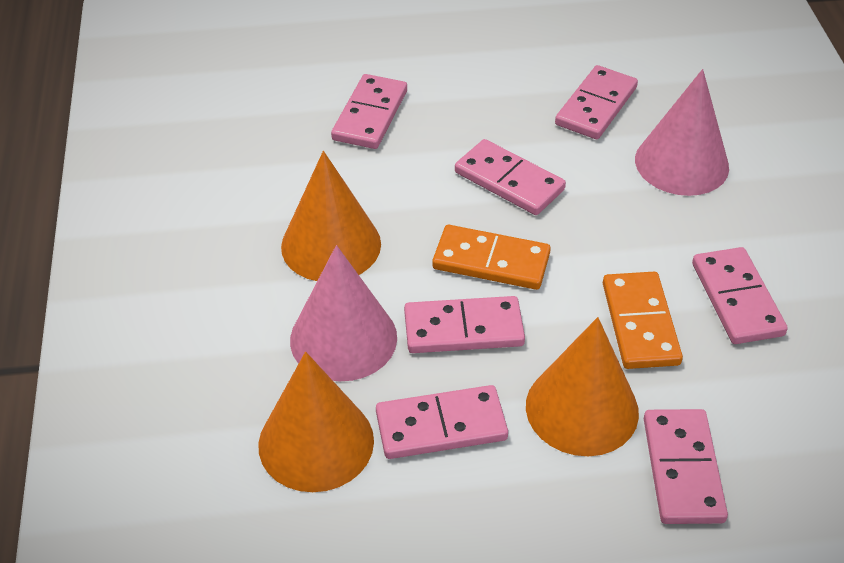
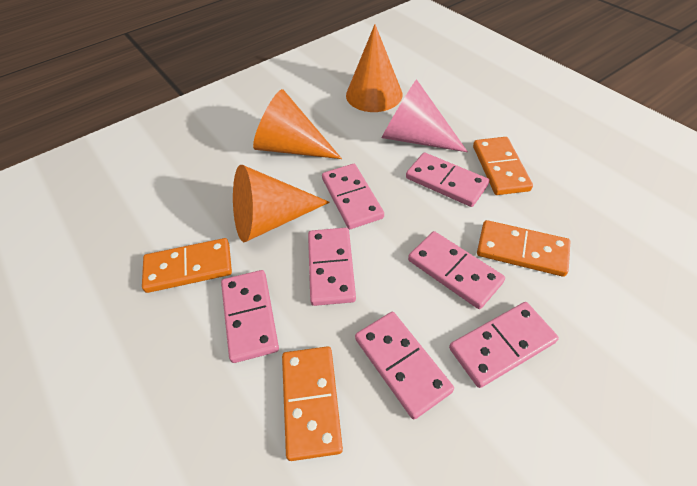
orange domino: [432,225,551,290] [603,272,683,369] = 2 -> [142,238,232,293] [282,346,343,461] [473,137,533,195] [477,220,570,277] = 4
pink cone: [290,245,397,381] [635,69,729,196] = 2 -> [382,79,468,152] = 1

